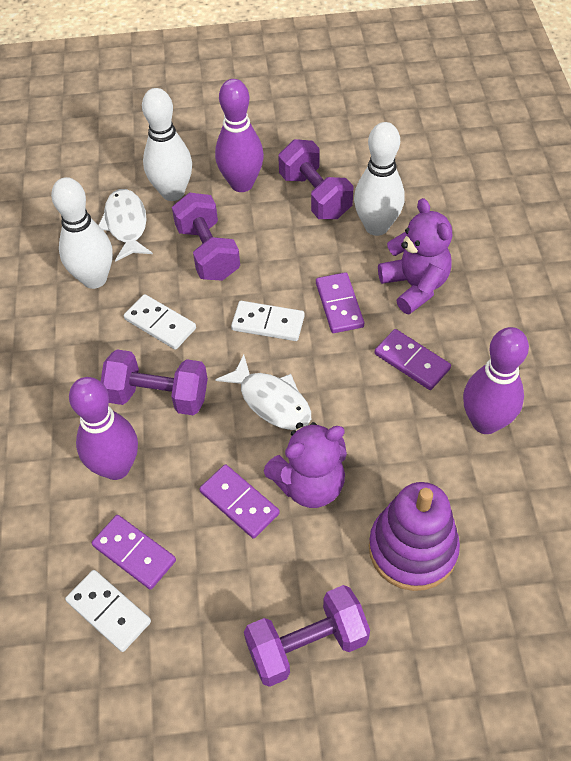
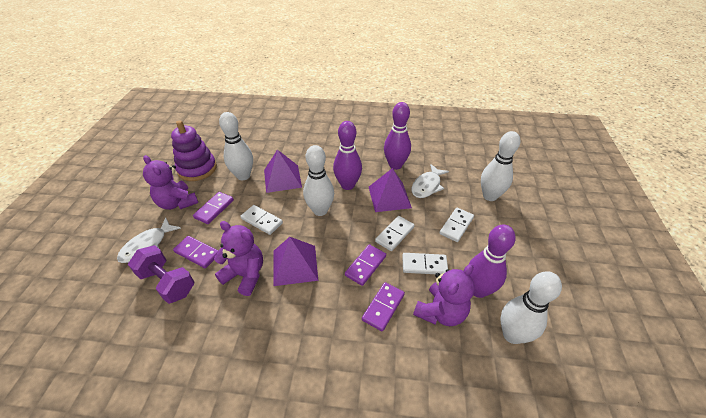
purple dumbbell: [101,349,208,415] [172,192,240,281] [244,585,370,687] [278,139,354,219] = 4 -> [128,245,194,304] = 1
purple pyramid: none = 0 -> [264,150,302,193] [273,237,318,286] [369,168,412,212] = 3
purple teddy bear: [264,422,347,508] [378,198,452,314] = 2 -> [143,155,198,210] [214,221,263,296] [413,264,475,326] = 3
white bowling pin: [51,177,113,289] [142,88,192,201] [354,122,405,236] = 3 -> [219,112,253,180] [303,145,334,216] [481,131,520,201] [500,271,562,344] = 4
white domino: [65,570,151,652] [124,294,196,350] [231,301,305,341] = 3 -> [240,205,283,235] [375,216,414,251] [402,253,448,274] [440,208,474,242] = 4

